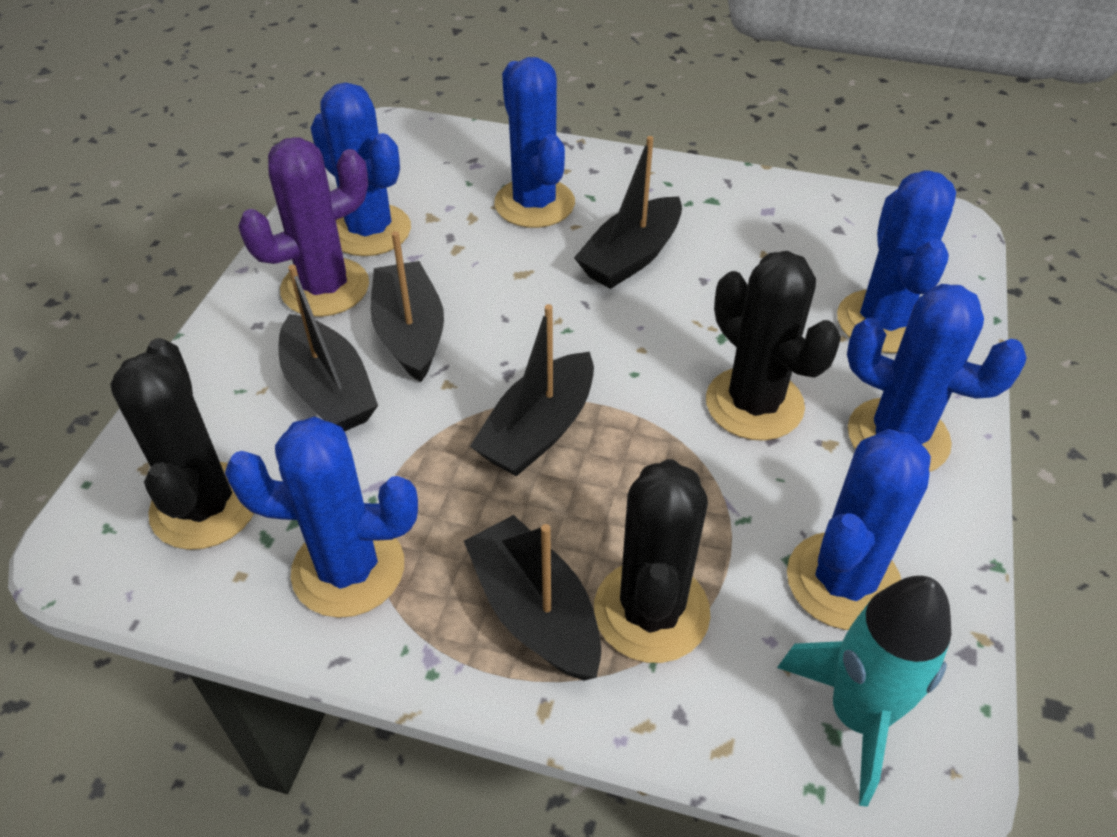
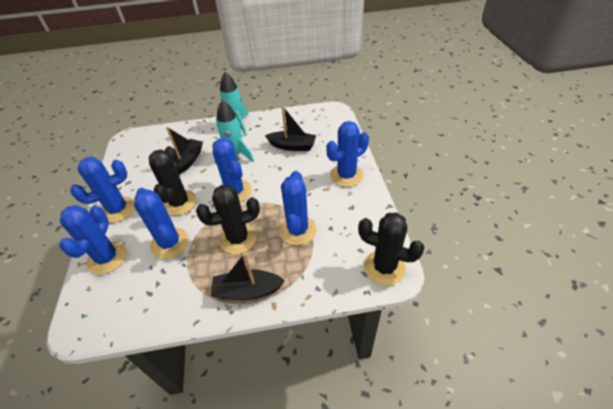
black boat: [279,265,378,431] [370,231,444,382] [464,515,601,681] [470,304,594,476] [574,136,682,289] = 5 -> [166,127,203,175] [210,253,285,300] [265,106,316,151] = 3
purple cactus: [238,137,369,317] = 1 -> none = 0
turquoise rocket: [777,576,951,807] = 1 -> [215,100,254,164] [216,72,249,136] = 2

